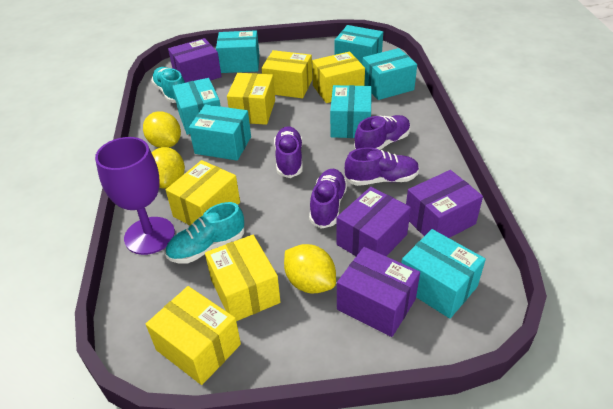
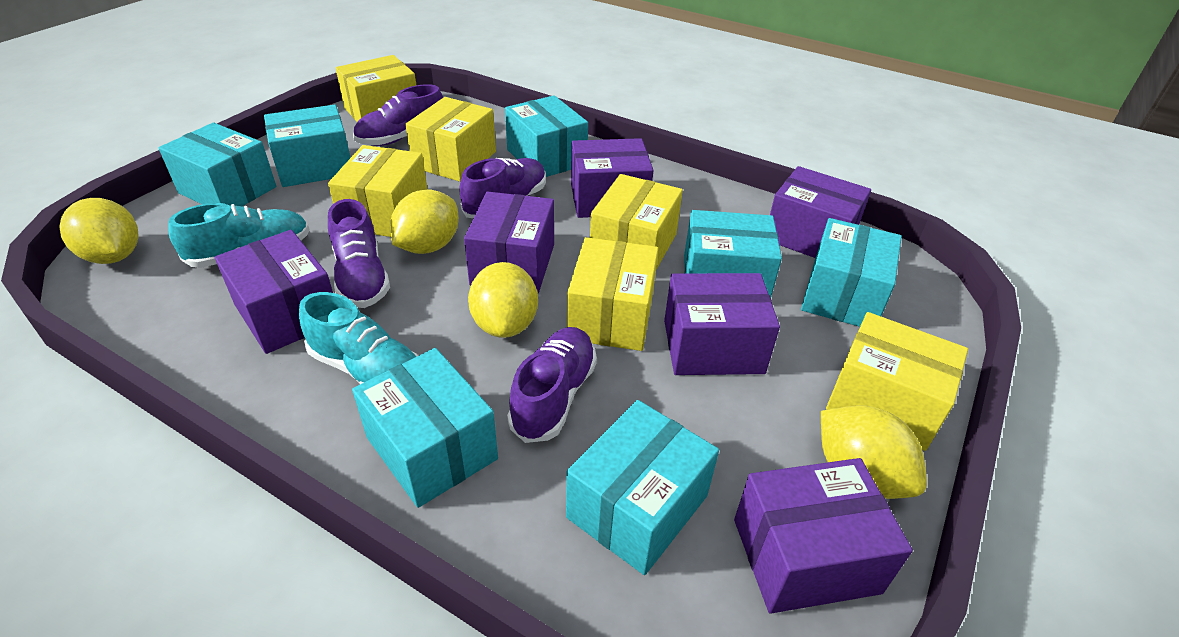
purple box: [168,38,222,83] [336,187,411,256] [337,247,420,337] [406,170,483,238] = 4 -> [215,230,333,354] [464,192,554,293] [571,138,654,218] [664,273,780,375] [734,458,913,614] [770,166,871,258] = 6
purple goblet: [95,137,175,255] = 1 -> none = 0
yellow lemon: [143,111,181,148] [152,147,185,189] [284,244,336,294] = 3 -> [59,198,139,264] [390,190,459,254] [468,262,538,338] [821,405,927,499] = 4

